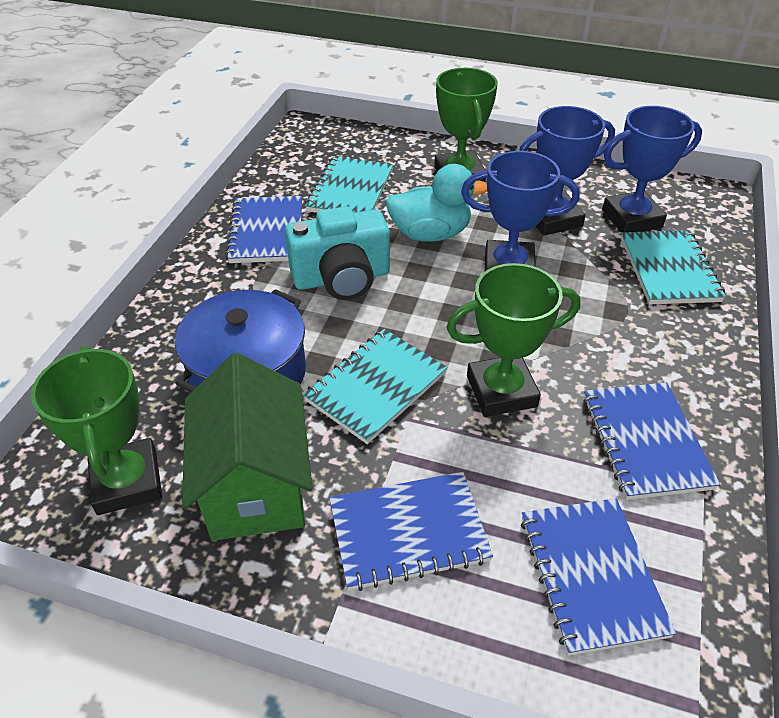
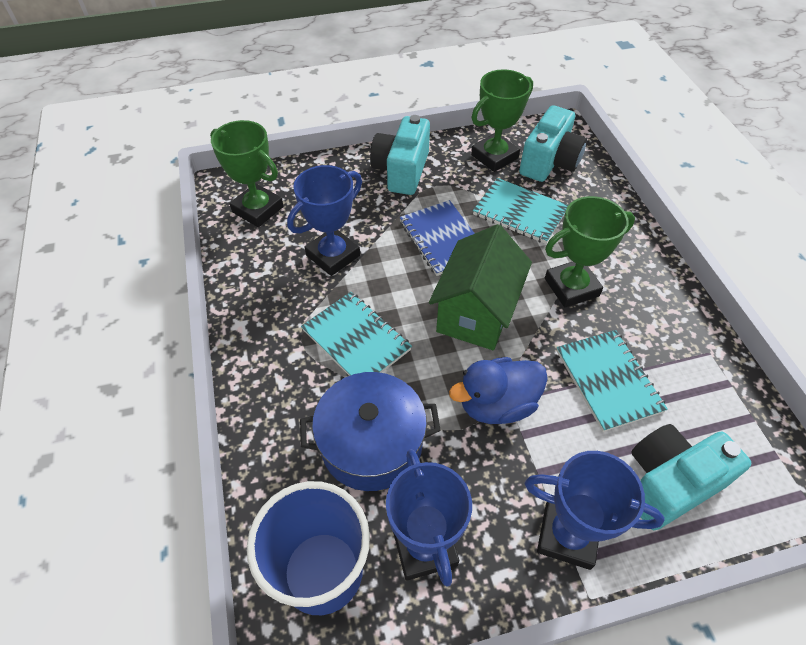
blue cup: none = 0 -> [247,481,370,615] = 1
blue duck: none = 0 -> [449,357,548,424] = 1
blue notebook: [225,196,302,263] [329,472,493,591] [521,498,676,656] [583,382,720,500] = 4 -> [400,200,475,276] = 1
turquoise camera: [285,206,390,300] = 1 -> [370,115,430,195] [519,105,587,182] [632,424,751,530] = 3
turquoise duck: [385,164,487,242] = 1 -> none = 0

